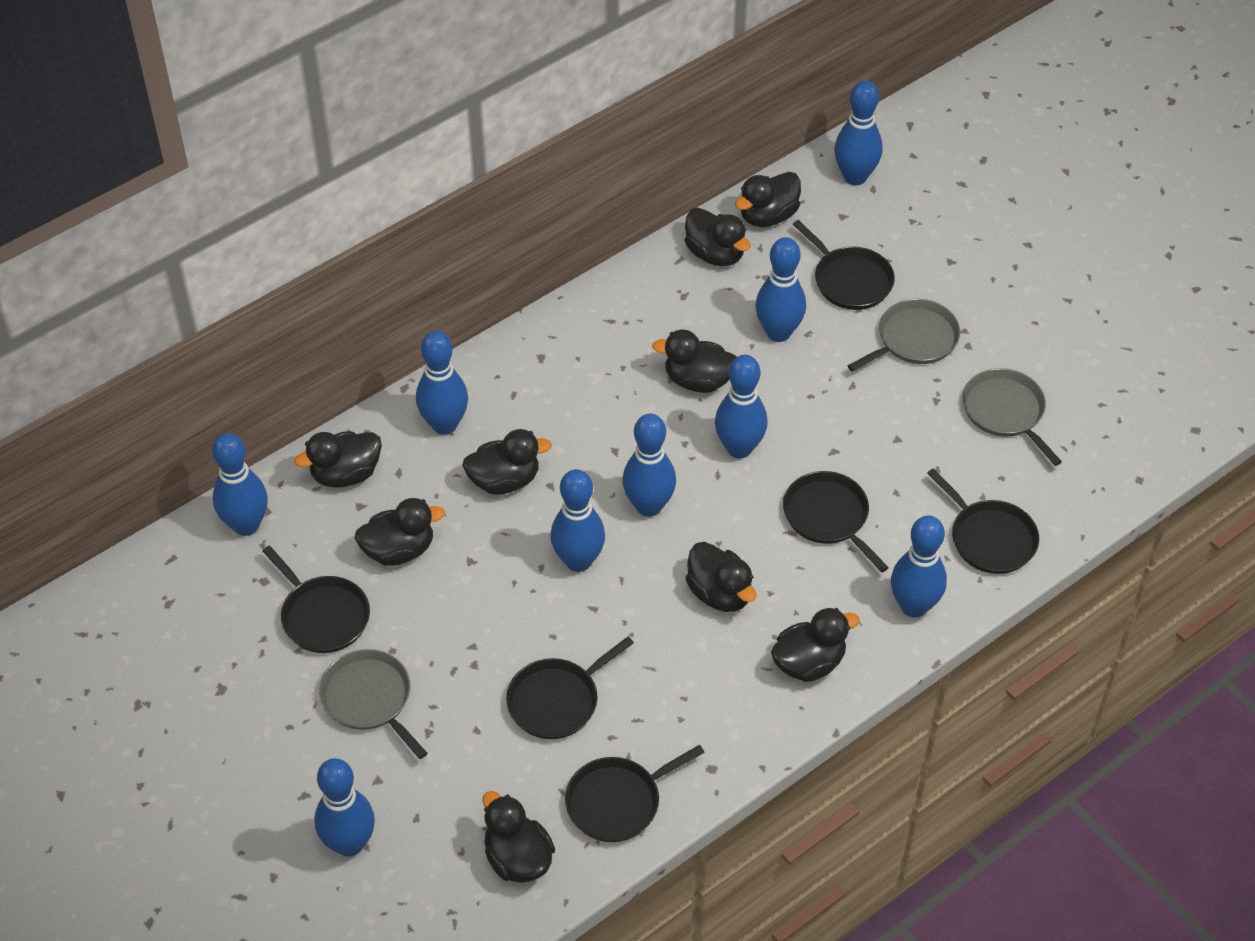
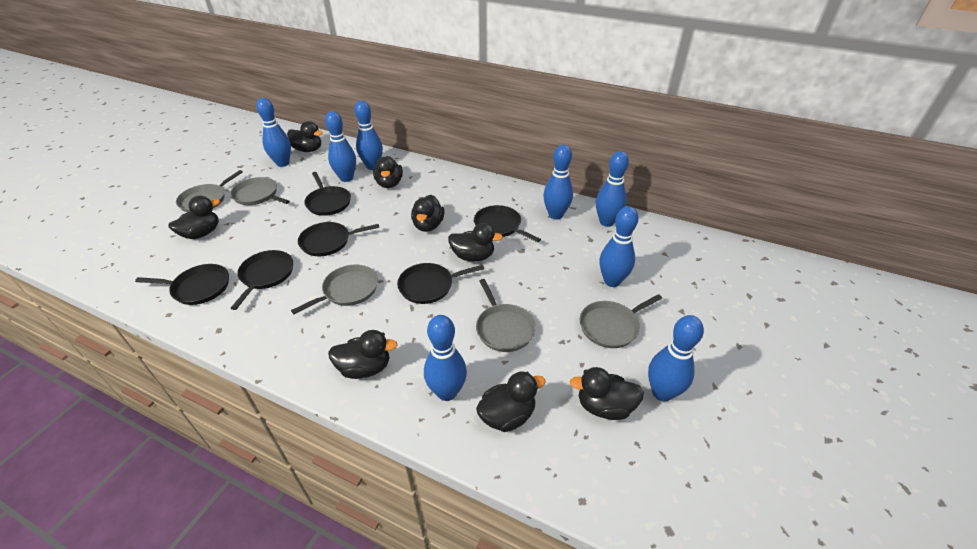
black duck: [294,431,382,488] [355,498,445,566] [462,429,552,495] [482,791,555,883] [652,329,736,393] [685,208,751,266] [685,542,757,612] [735,172,801,227] [771,608,860,682] = 9 -> [168,196,220,239] [287,121,323,152] [328,330,398,379] [373,156,403,188] [411,195,445,232] [448,223,503,262] [476,371,546,432] [569,367,644,420] = 8
blue bowling pin: [212,433,268,536] [314,758,375,857] [416,331,468,435] [550,469,605,572] [623,414,676,517] [715,355,768,458] [755,237,806,342] [834,80,882,185] [891,515,947,617] = 9 -> [256,98,291,167] [325,111,356,182] [354,101,383,170] [424,315,467,401] [543,145,573,219] [596,151,629,227] [599,206,638,287] [648,315,704,401] = 8
grey pan: [319,649,427,759] [847,299,960,372] [963,368,1062,466] = 3 -> [176,170,243,212] [230,177,290,205] [291,264,378,314] [476,279,536,352] [580,294,662,348] = 5

